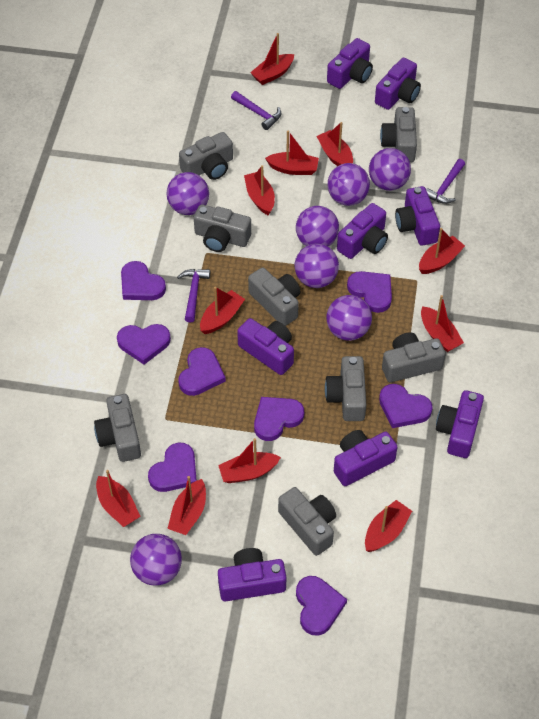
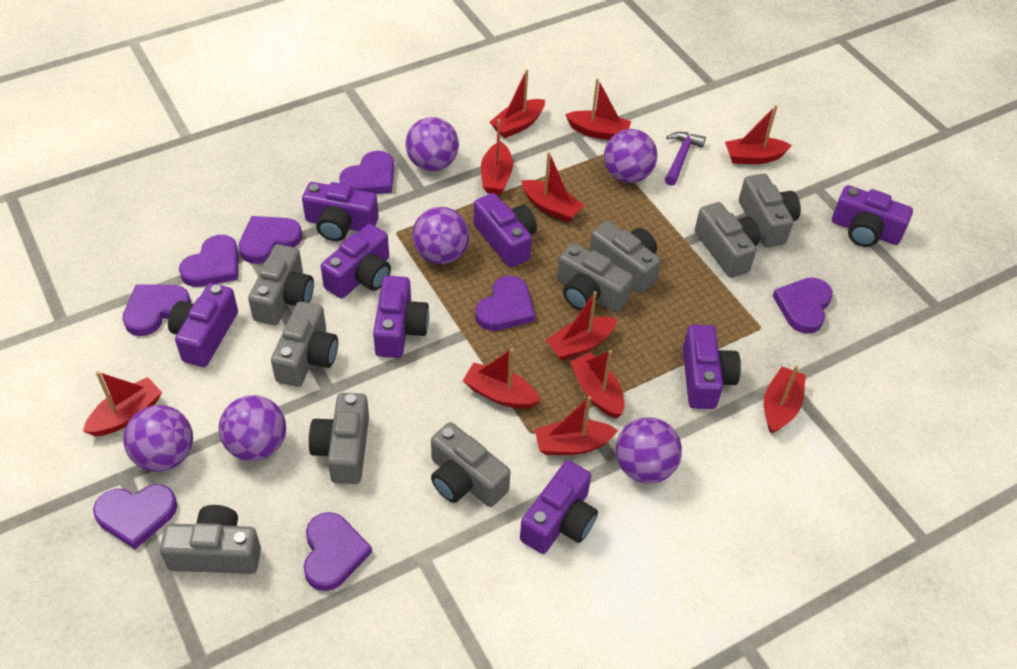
grey camera: [94,394,141,462] [179,132,233,180] [194,204,251,252] [248,267,300,326] [278,487,336,556] [325,356,366,421] [380,107,417,162] [382,333,445,383] = 8 -> [160,505,261,574] [248,244,314,325] [271,301,338,387] [309,393,369,484] [431,422,510,507] [557,243,633,312] [589,221,661,293] [695,202,760,278] [739,174,801,248] = 9
purple ball: [130,534,182,586] [167,172,209,215] [295,244,339,288] [296,206,339,246] [326,295,372,341] [327,163,370,206] [369,148,411,190] = 7 -> [123,405,193,472] [219,395,286,461] [405,117,459,171] [412,207,470,264] [604,129,658,183] [616,417,682,484] = 6
purple hammer: [177,269,210,323] [231,91,281,130] [426,159,465,204] = 3 -> [665,132,706,186] = 1

